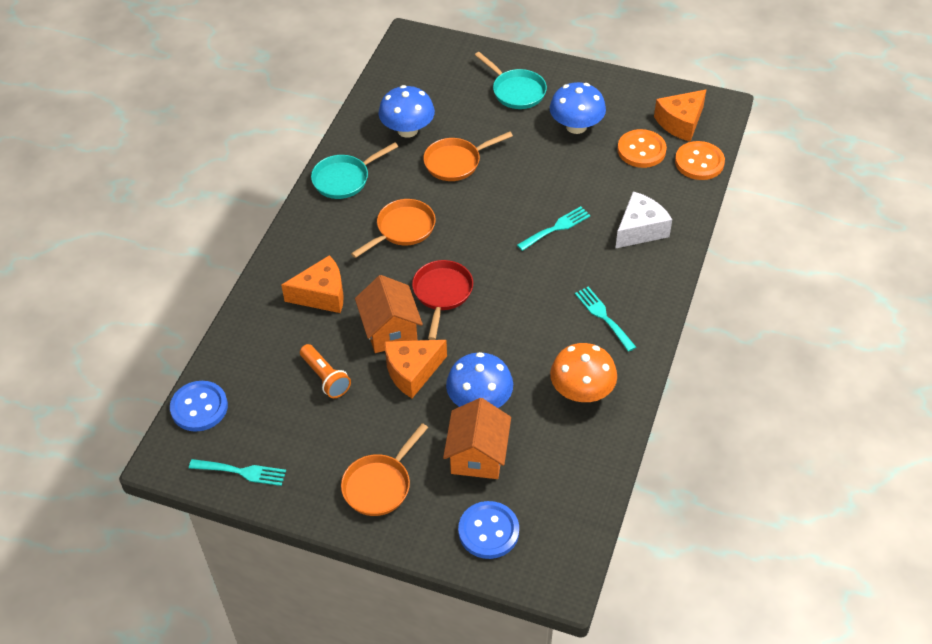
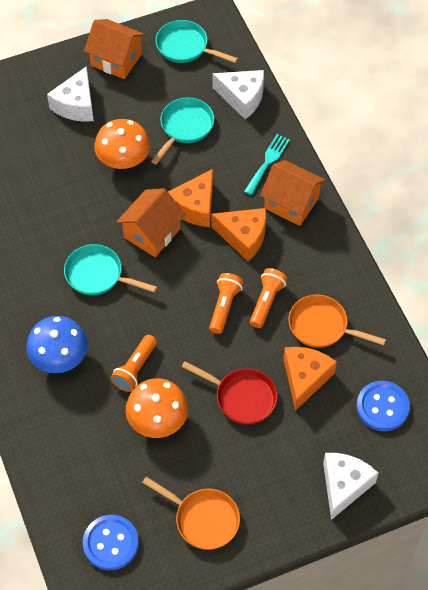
blue mushroom: [378,85,435,138] [446,352,513,408] [550,82,606,134] = 3 -> [26,316,88,373] = 1
orange button: [617,129,667,168] [675,141,725,180] = 2 -> none = 0
orange flashlight: [300,344,351,398] = 1 -> [111,335,157,392] [209,273,243,334] [250,268,287,328] = 3
orange house: [355,275,423,353] [443,398,511,479] = 2 -> [84,19,145,79] [116,188,186,257] [260,160,326,226] = 3
orange mushroom: [550,343,617,402] = 1 -> [94,119,150,169] [126,378,188,438] = 2
orange pan: [341,423,428,516] [351,199,436,258] [423,132,513,181] = 3 -> [142,477,240,550] [288,295,386,348] = 2
turquoise fork: [189,459,286,486] [517,206,591,251] [575,287,636,352] = 3 -> [244,134,290,195] = 1
turquoise pan: [311,142,398,199] [475,52,547,109] = 2 -> [64,244,157,295] [151,97,214,165] [156,20,238,63] = 3
white cheese: [615,191,672,249] = 1 -> [47,66,94,122] [212,70,264,119] [323,453,379,520] = 3

